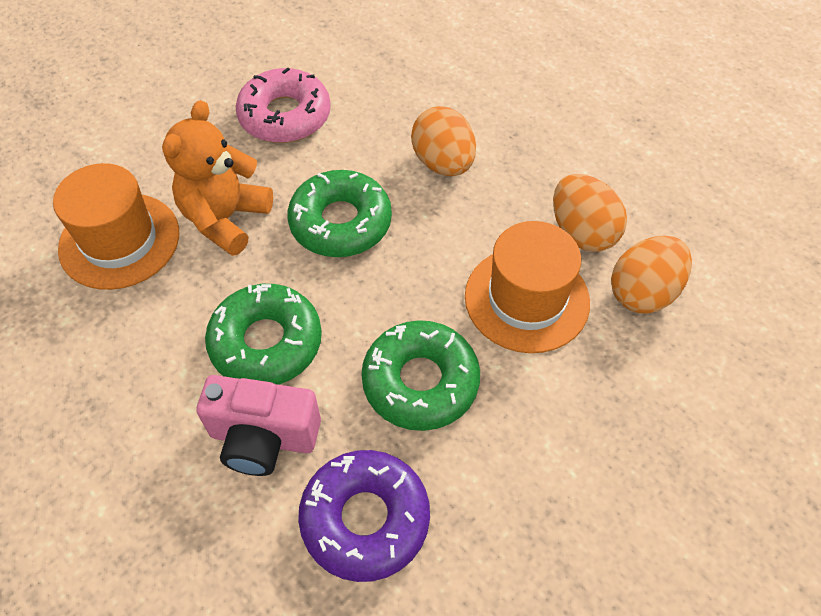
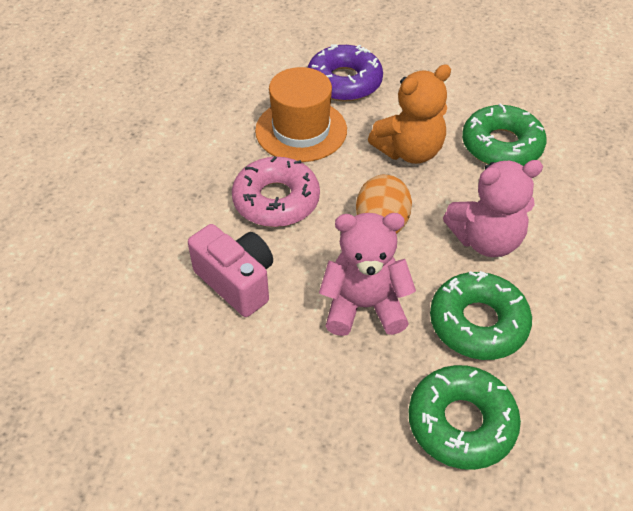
orange egg: [411,106,476,176] [553,174,627,252] [611,236,692,314] = 3 -> [356,175,412,234] = 1
orange hat: [53,163,179,290] [465,221,590,353] = 2 -> [255,67,347,162] = 1
pink teddy bear: none = 0 -> [319,213,416,336] [443,160,543,257] = 2

